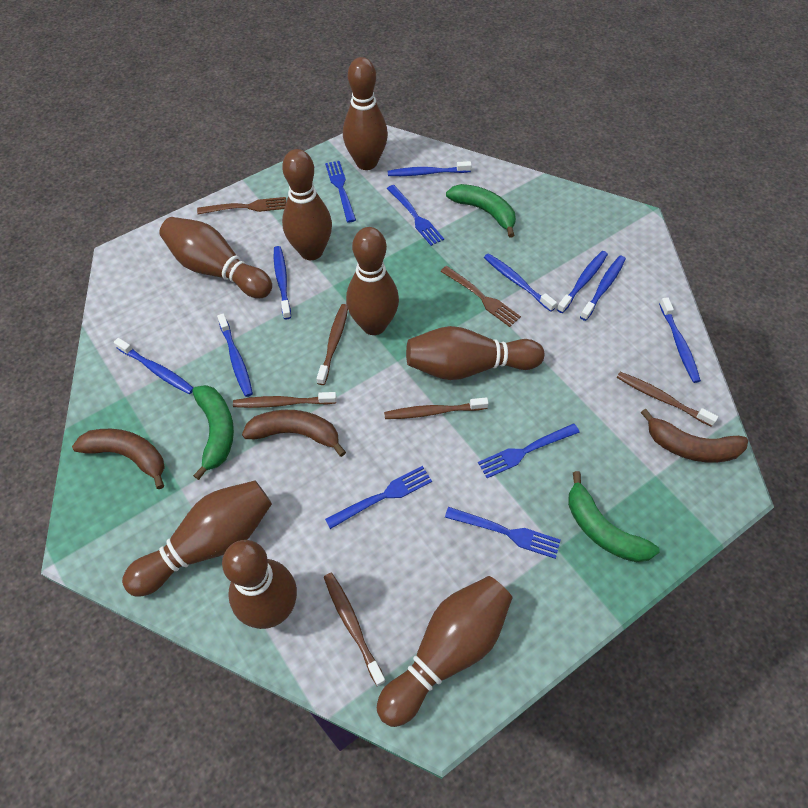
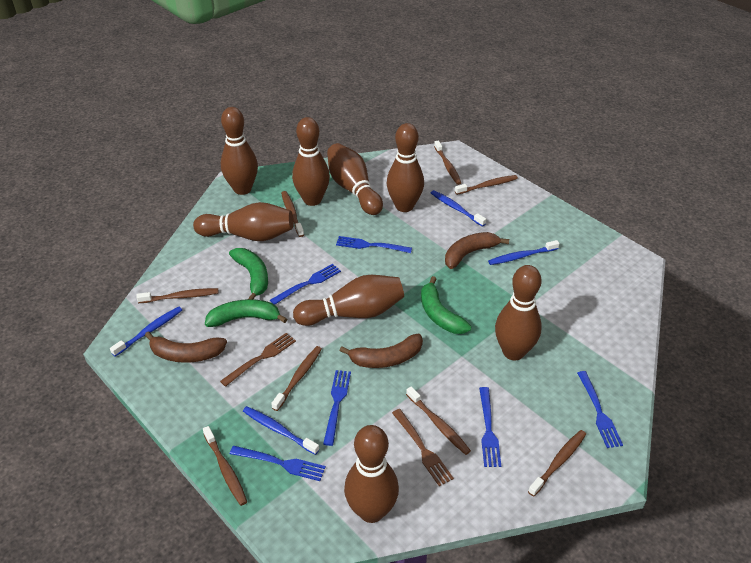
blue fork: [325,161,356,222] [325,466,432,529] [387,185,444,246] [445,507,561,559] [478,423,580,478] = 5 -> [230,446,326,481] [270,264,341,305] [323,370,351,446] [336,236,412,253] [479,387,501,467] [577,371,623,448] = 6
blue toothbrush: [114,338,193,394] [217,314,253,397] [274,246,291,319] [388,161,472,176] [484,253,557,312] [557,251,608,313] [580,255,626,321] [659,297,701,383] = 8 -> [110,306,182,357] [243,406,319,455] [431,190,486,227] [488,240,560,265] = 4
brown toothbrush: [233,392,337,408] [317,304,348,385] [324,573,386,686] [384,397,489,419] [617,372,718,427] = 5 -> [136,288,219,303] [203,426,247,506] [271,346,322,411] [281,191,304,237] [406,387,471,455] [434,141,461,185] [455,175,518,195] [528,430,586,497] = 8

